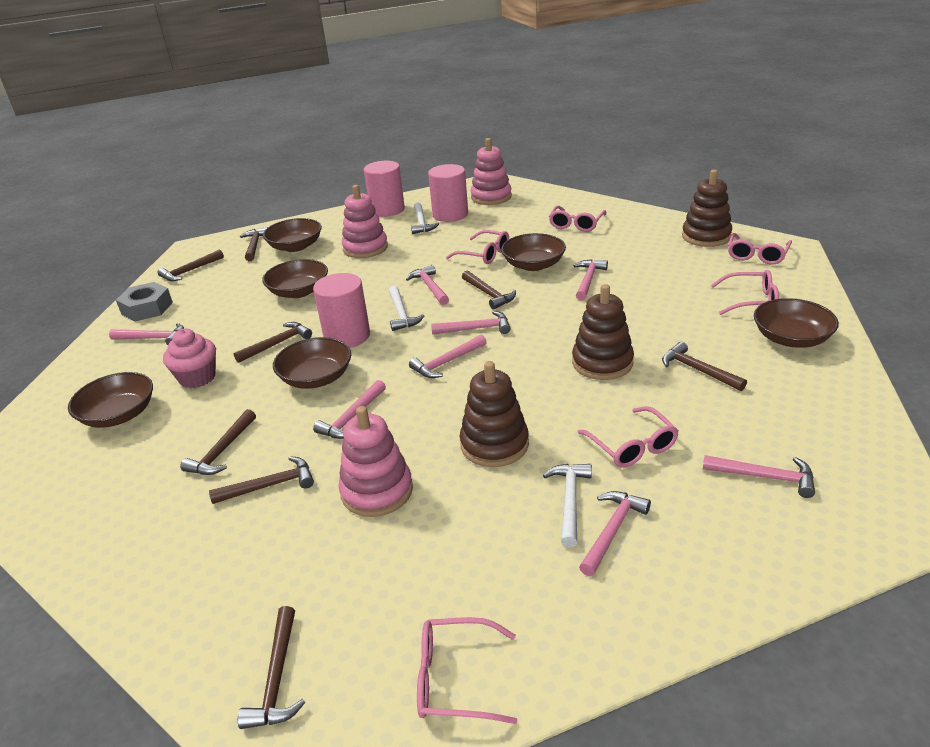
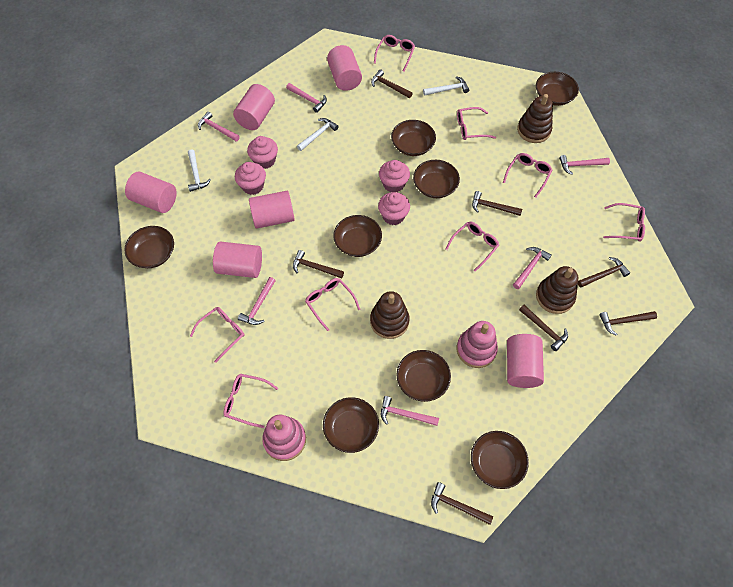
brown bowl: [68,372,153,428] [262,259,328,298] [263,218,322,252] [273,337,351,389] [501,233,566,271] [754,298,839,348] = 6 -> [124,226,174,268] [323,397,379,453] [333,215,382,257] [391,120,436,156] [397,350,451,402] [413,160,460,198] [471,431,529,489] [536,72,579,106] = 8
brown hammer: [158,249,224,281] [180,409,256,475] [209,456,314,504] [234,322,312,363] [238,606,305,729] [240,227,268,261] [462,271,516,309] [662,342,747,391] = 8 -> [293,250,344,279] [371,70,413,98] [431,482,493,525] [472,191,522,216] [519,305,568,351] [578,257,630,288] [599,311,657,336] = 7
grey nut: [116,282,173,321] = 1 -> none = 0
pink cupcake: [163,328,216,388] = 1 -> [235,162,266,195] [247,136,278,169] [378,192,410,225] [379,160,410,192] = 4
pink cylinder: [313,273,370,348] [364,161,405,217] [428,164,468,222] = 3 -> [125,172,177,213] [213,242,262,278] [233,84,275,130] [249,191,295,229] [327,45,362,91] [507,334,544,388] = 6
pink glasses: [417,617,517,724] [446,230,509,264] [549,206,606,232] [577,406,679,468] [711,270,779,315] [728,233,792,264] = 6 -> [190,307,245,363] [223,374,278,428] [305,278,360,331] [374,35,415,72] [446,222,499,272] [457,107,496,140] [503,153,552,198] [603,203,645,242] = 8
pink hammer: [109,323,184,345] [313,380,386,439] [406,265,449,305] [409,334,487,378] [431,311,511,334] [573,259,608,301] [579,491,651,576] [703,455,815,498] = 8 -> [198,112,240,141] [238,277,276,325] [286,83,327,113] [381,396,439,426] [513,247,552,289] [559,155,610,175] = 6
pink stacking toy: [338,406,413,517] [342,185,388,258] [470,138,512,205] = 3 -> [262,415,306,461] [457,321,498,368] = 2

